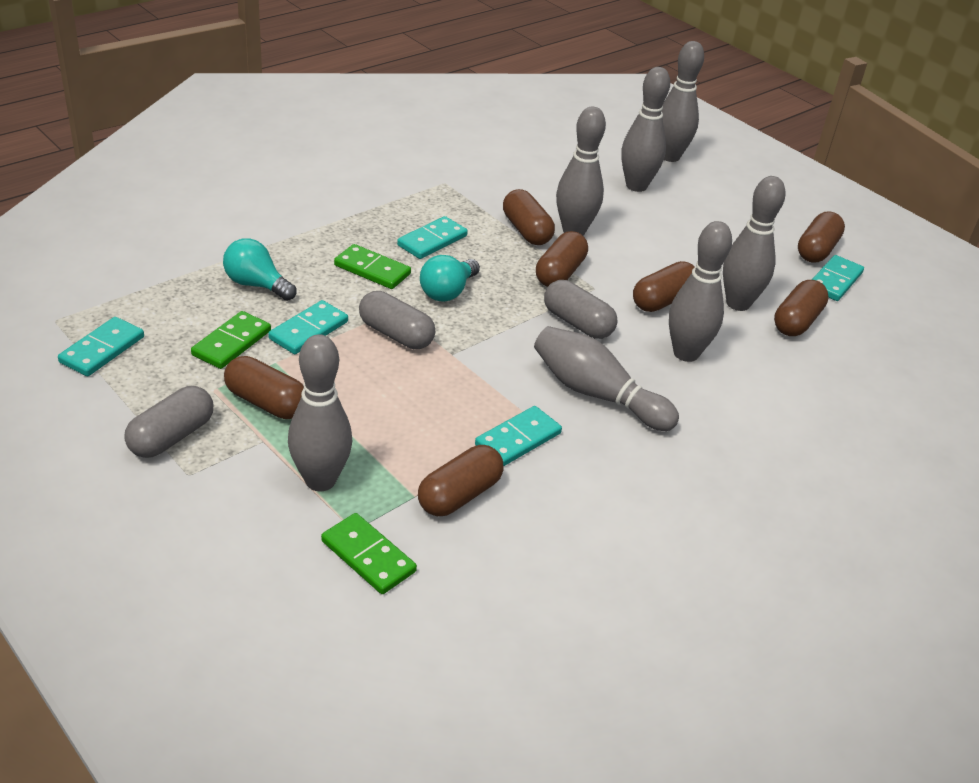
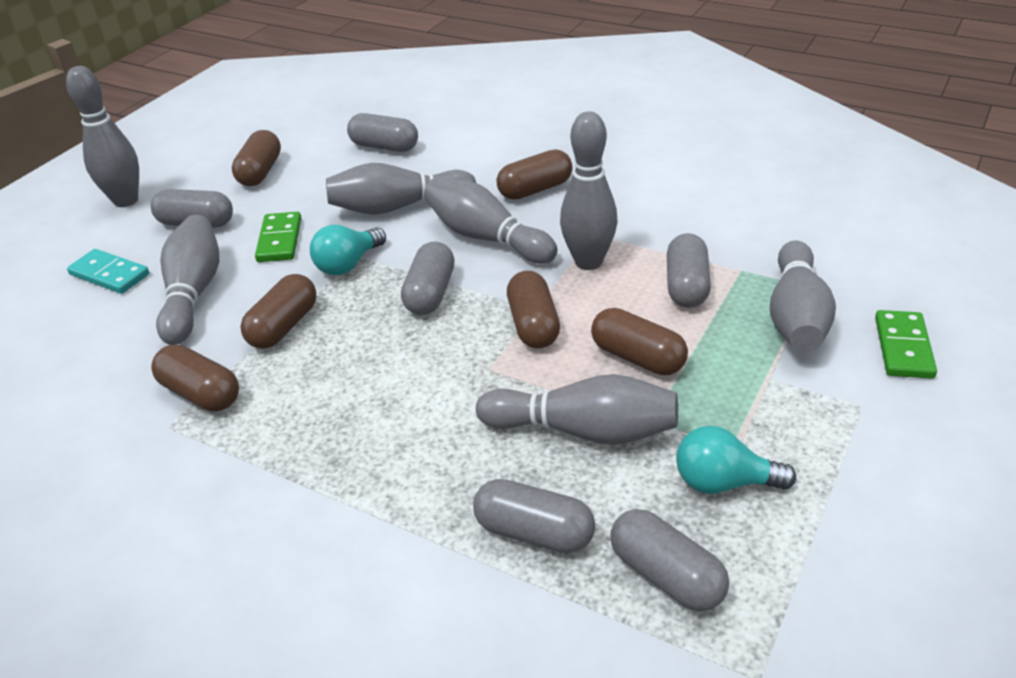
brown capsule: [224,356,304,419] [418,445,503,516] [503,189,555,245] [536,231,588,287] [633,261,695,312] [774,280,829,336] [798,211,845,263] = 7 -> [151,344,239,411] [232,130,281,186] [240,274,317,349] [497,149,573,200] [507,271,560,348] [591,308,688,375] = 6
green domino: [191,311,271,369] [321,513,417,594] [334,244,411,289] = 3 -> [255,212,301,262] [875,310,937,379] = 2
grey capsule: [124,386,213,458] [359,291,435,349] [544,280,617,339] = 3 -> [151,189,233,228] [347,113,418,152] [401,242,455,315] [473,479,595,553] [610,509,729,611] [667,233,711,308] = 6
turquoise domino: [58,317,144,376] [268,300,348,354] [397,216,468,259] [475,406,562,466] [812,255,864,301] = 5 -> [67,249,149,294] = 1

